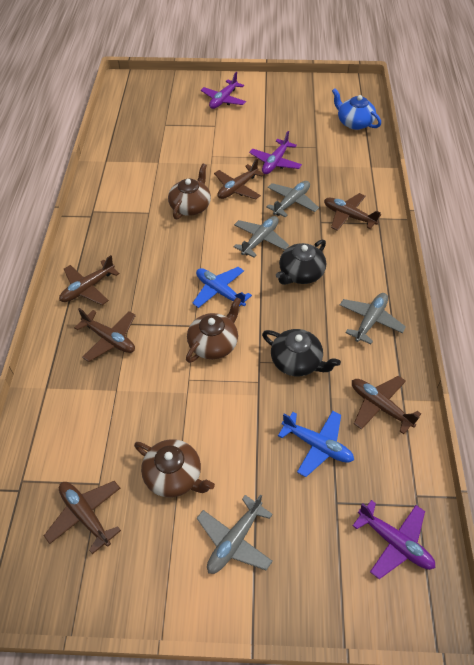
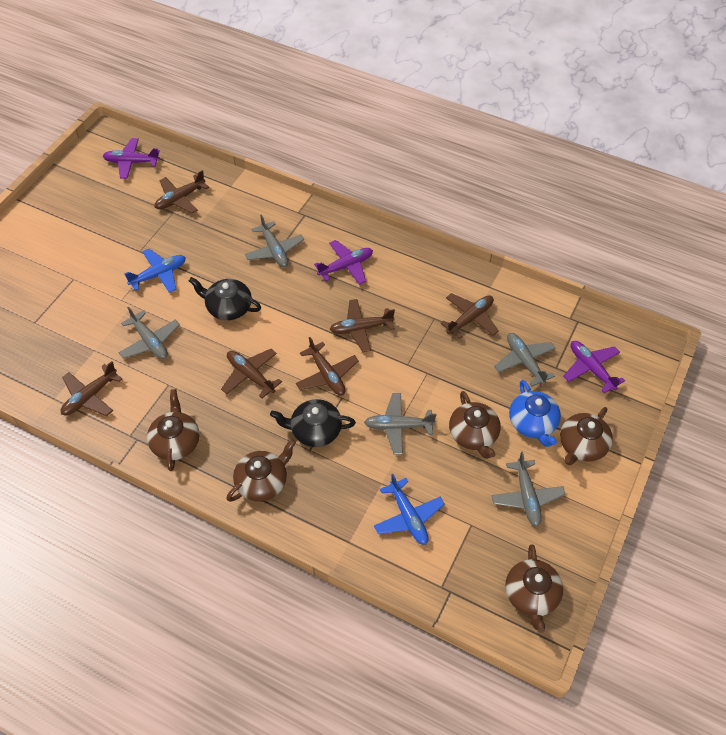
brown teapot: [134,439,215,497] [168,164,211,219] [186,297,241,363] = 3 -> [147,389,199,471] [226,439,296,502] [449,391,501,459] [505,544,563,633] [560,407,613,465] = 5
grey plane: [197,494,273,574] [234,216,289,257] [266,181,319,217] [340,293,406,344] = 4 -> [119,306,180,359] [245,214,304,267] [364,393,437,454] [491,452,566,527] [494,333,556,387] = 5

